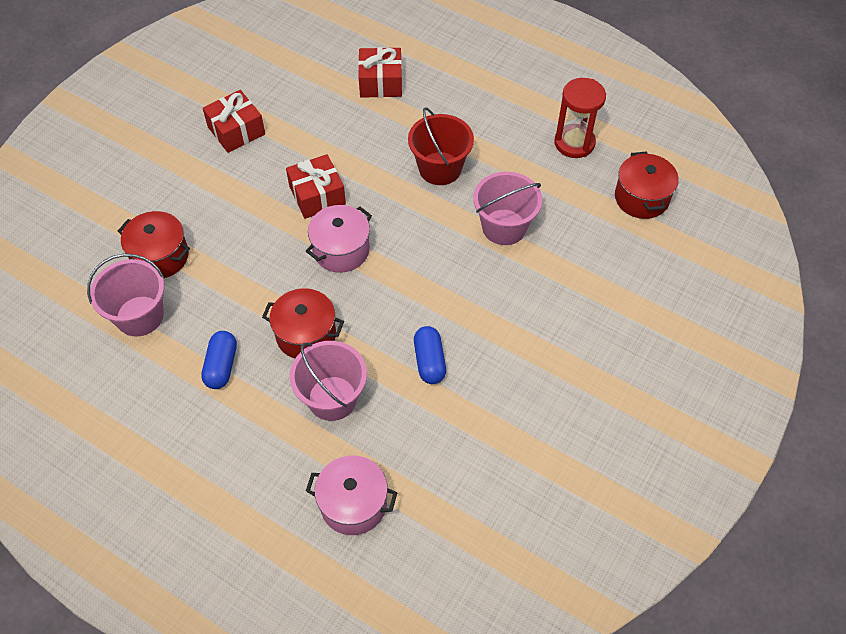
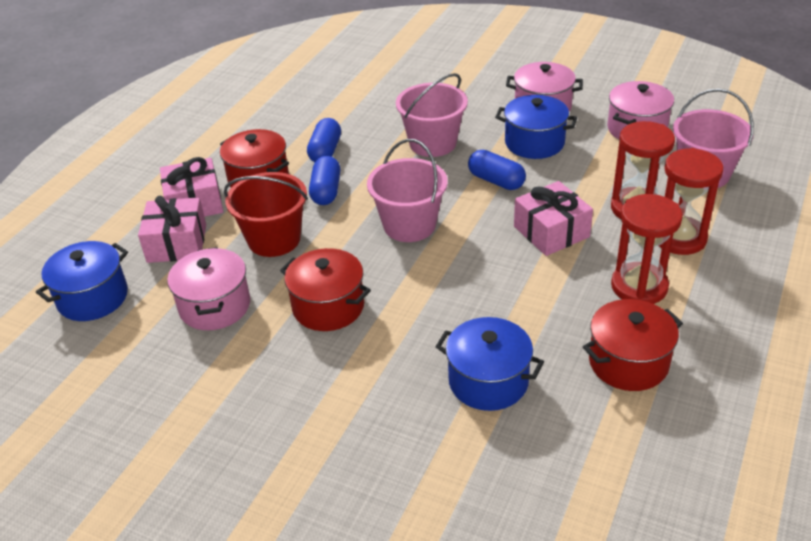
blue capsule: [201,331,237,389] [414,326,446,384] = 2 -> [307,118,341,162] [309,156,340,205] [468,150,526,190] = 3
blue pot: none = 0 -> [36,241,128,321] [435,317,544,411] [495,95,577,159] = 3
pink gift: none = 0 -> [138,196,206,263] [160,157,223,217] [514,181,593,256] = 3
pink pot: [306,205,372,273] [306,455,397,535] = 2 -> [167,247,250,330] [506,62,583,112] [607,81,674,139] = 3
red gift: [203,90,265,153] [286,154,346,219] [358,47,402,98] = 3 -> none = 0
red hourglass: [554,78,606,158] = 1 -> [611,121,675,219] [611,194,683,304] [659,148,723,255] = 3

